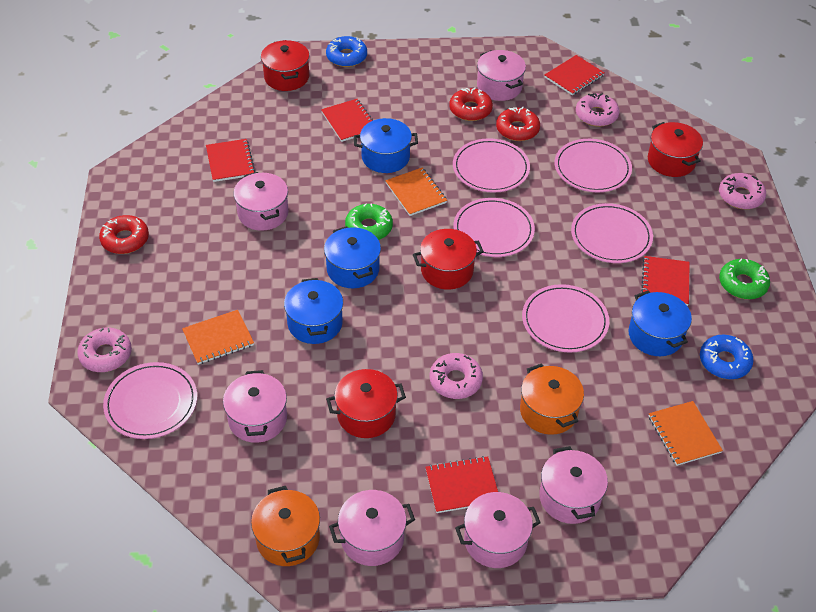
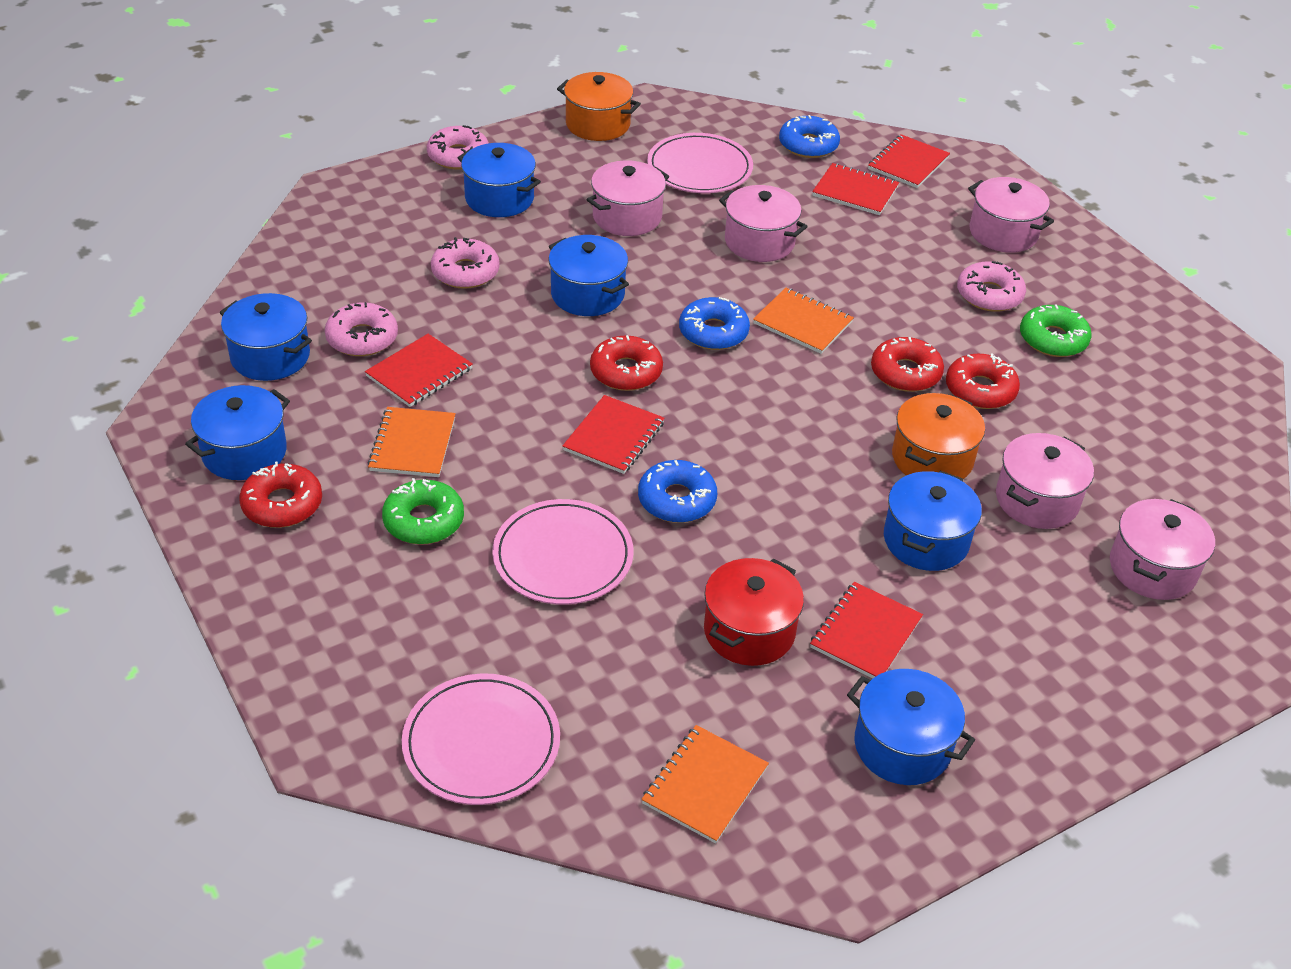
blue donut: [326,36,367,67] [700,335,753,379] = 2 -> [638,460,717,523] [679,297,750,350] [779,115,840,158] = 3
blue pot: [284,278,343,344] [324,226,381,288] [354,118,418,173] [628,291,692,356] = 4 -> [185,385,290,480] [219,293,312,381] [458,143,541,217] [549,235,629,316] [847,669,975,785] [884,471,982,571] = 6
pink plate: [103,362,197,439] [453,138,530,193] [454,198,535,257] [522,284,609,353] [555,139,632,192] [571,203,653,263] = 6 -> [402,673,560,805] [492,499,634,605] [647,133,753,193] = 3
pink pot: [223,370,287,443] [233,172,288,231] [329,490,415,566] [455,492,541,568] [477,50,526,101] [539,446,608,524] = 6 -> [587,160,669,236] [719,185,808,262] [968,177,1054,253] [996,433,1094,529] [1110,499,1215,600] = 5
red donut: [99,215,149,254] [450,87,493,121] [496,107,540,141] = 3 -> [239,461,322,528] [590,335,663,391] [871,337,944,392] [946,353,1020,409] = 4
red pot: [261,40,310,91] [326,369,406,438] [413,229,484,290] [648,122,703,177] = 4 -> [704,558,804,666] = 1

